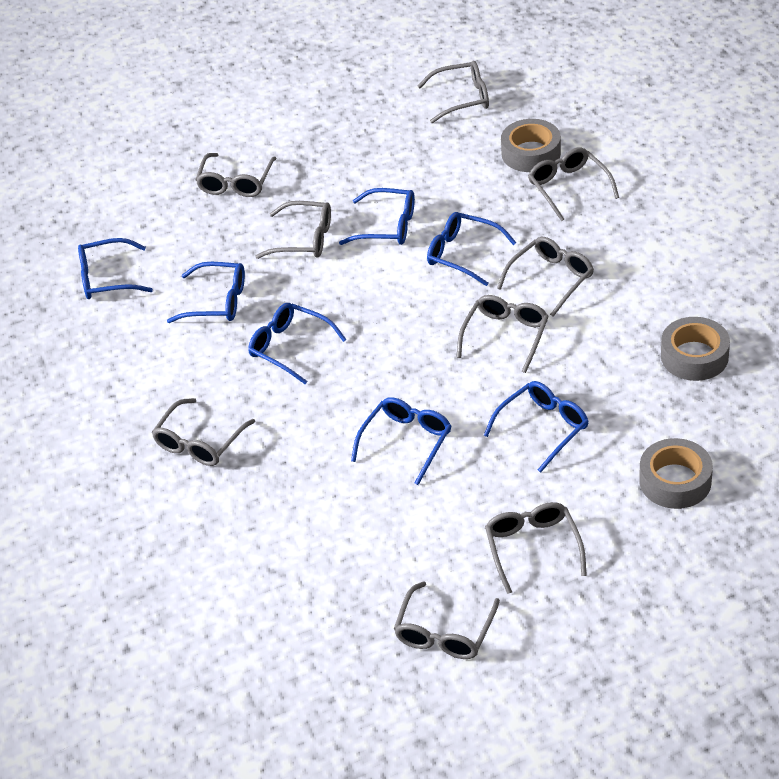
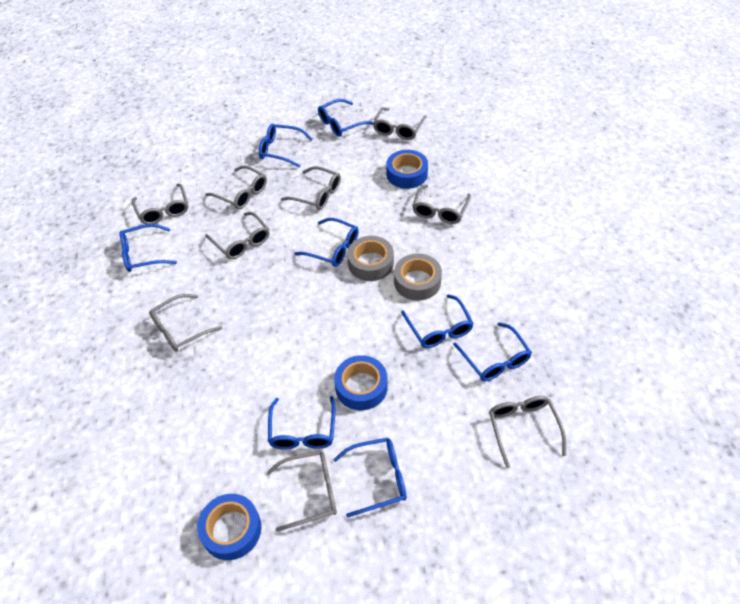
blue glasses: [78,238,153,299] [167,262,245,323] [248,303,347,384] [339,188,415,245] [351,397,451,485] [427,212,517,286] [484,381,589,473] = 7 -> [119,224,177,272] [259,124,313,168] [268,396,336,450] [294,218,359,267] [318,99,373,137] [333,438,407,518] [401,294,474,348] [453,322,532,381] = 8
blue tape: none = 0 -> [197,494,262,560] [334,355,388,410] [386,150,428,189] = 3
grey tape: [501,119,561,172] [639,438,713,509] [661,317,730,381] = 3 -> [347,236,394,281] [394,254,442,300] = 2

